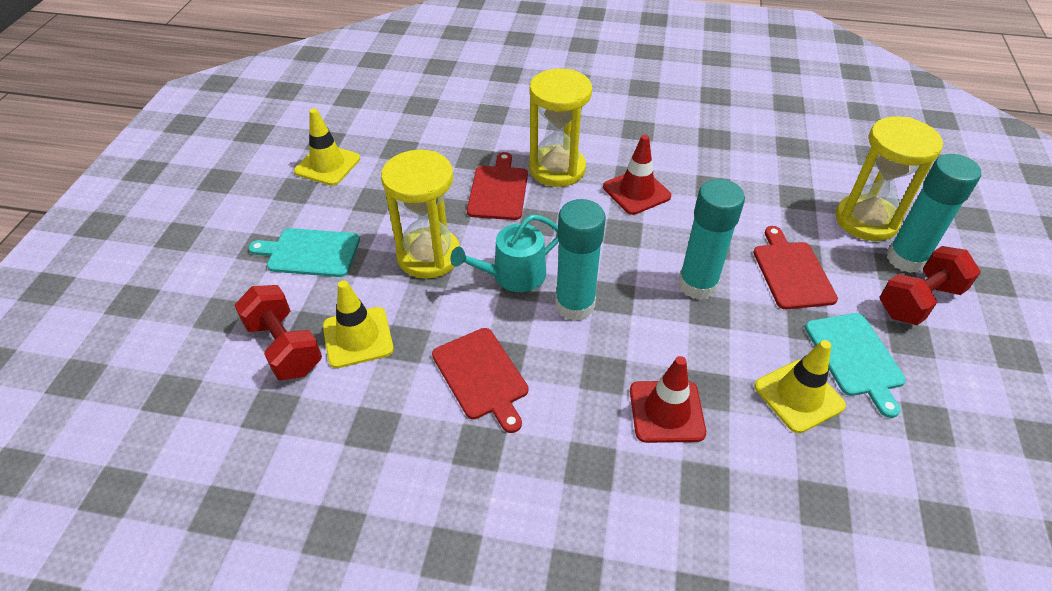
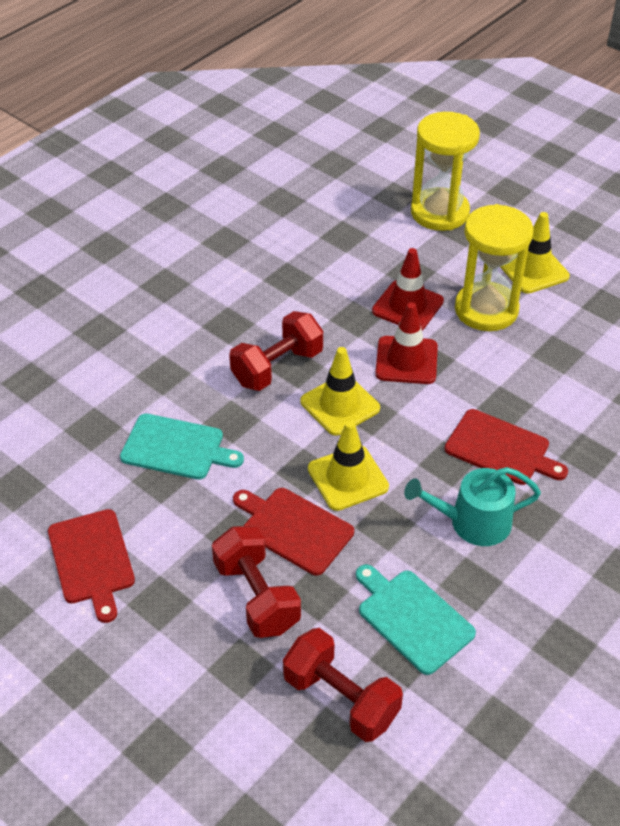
red dumbbell: [234,285,322,380] [879,246,981,325] = 2 -> [212,526,301,638] [229,311,323,391] [283,628,403,742] = 3
turquoise glue stick: [555,199,606,321] [678,179,745,300] [887,154,981,273] = 3 -> none = 0
yellow hourglass: [381,150,460,279] [529,69,592,187] [836,117,943,241] = 3 -> [411,112,480,231] [455,204,534,331] = 2

